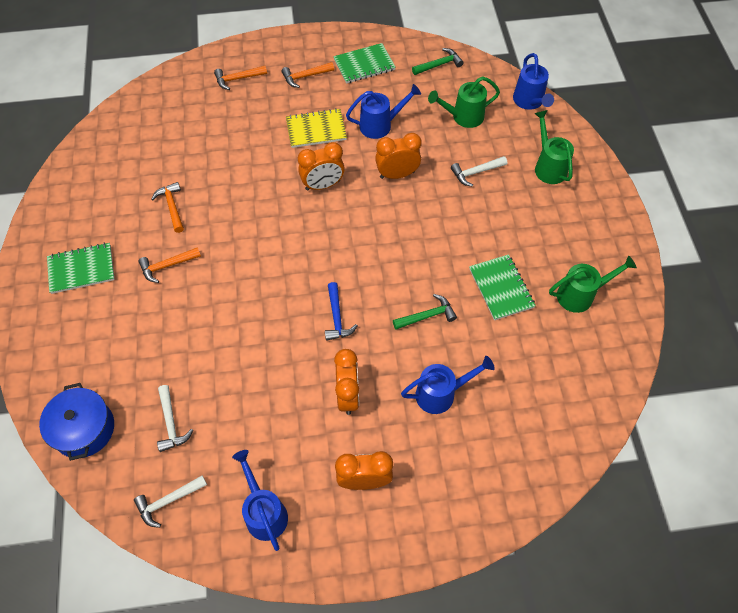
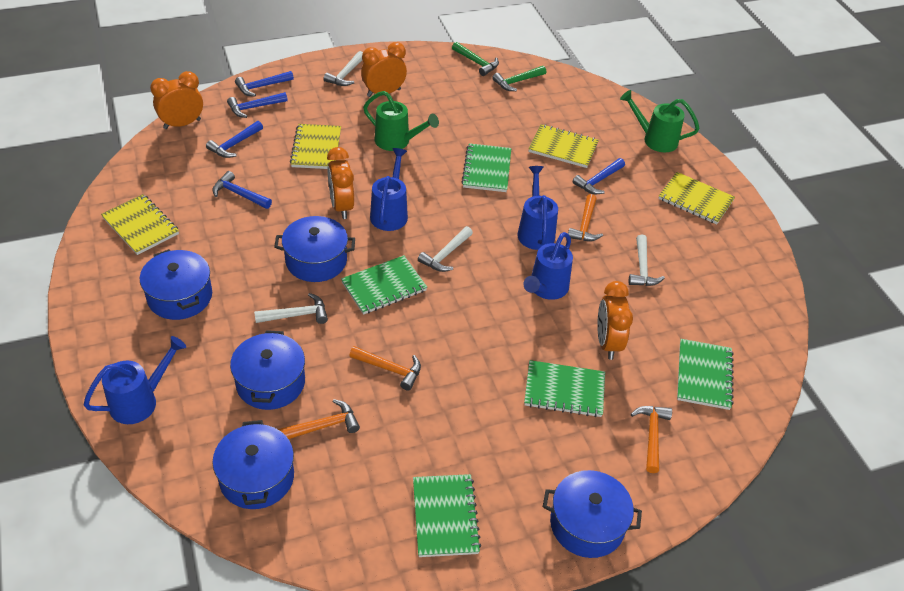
blue hammer: [325,282,358,341] = 1 -> [206,121,263,158] [213,171,272,209] [227,92,288,118] [235,71,294,97] [573,158,625,194] = 5
blue pot: [39,383,114,461] = 1 -> [140,249,212,320] [213,420,294,509] [230,330,305,410] [274,216,355,282] [543,470,642,558] = 5
green notebook: [47,243,115,294] [333,43,396,84] [469,254,536,320] = 3 -> [341,255,427,315] [413,474,481,557] [461,143,511,192] [524,360,605,417] [677,339,734,410] = 5
green watering can: [428,76,500,128] [534,110,574,184] [549,256,637,313] = 3 -> [363,91,439,151] [620,90,700,152] = 2
white hammer: [134,475,207,528] [157,385,193,452] [451,156,507,187] = 3 -> [254,293,328,324] [324,51,363,86] [418,226,473,272] [628,234,665,286] = 4
yellow notebook: [286,108,347,148] = 1 -> [101,194,179,255] [290,124,341,169] [528,124,599,168] [658,172,735,224] = 4

